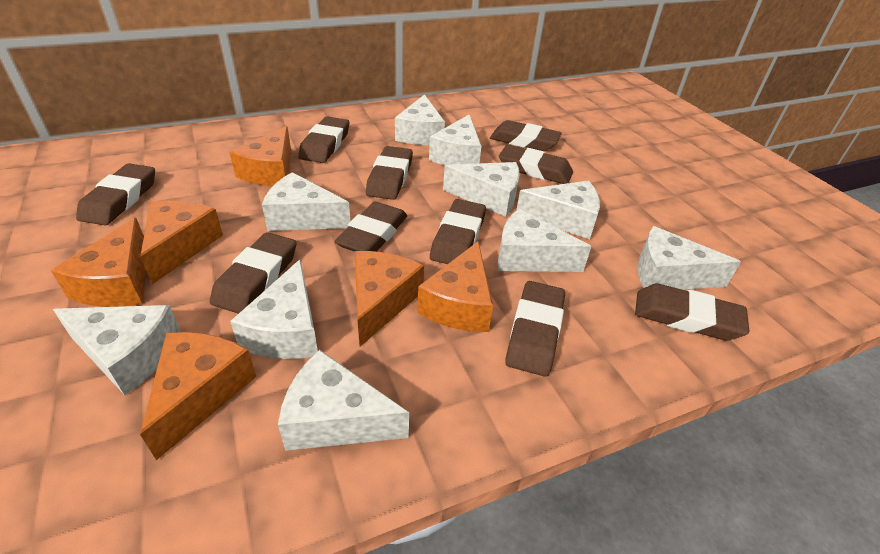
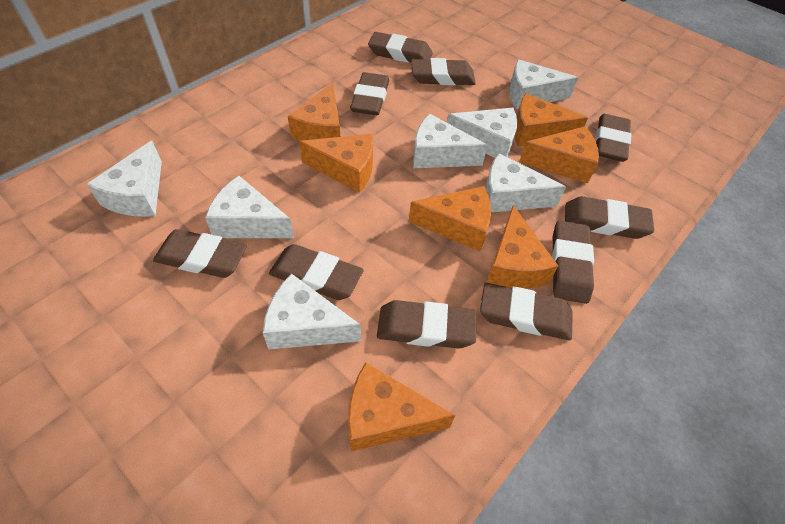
orange cheese: [51,218,145,307] [140,201,223,284] [140,332,256,460] [229,126,291,186] [355,251,424,347] [417,241,493,332] = 6 -> [288,83,340,141] [299,134,373,193] [348,362,455,451] [409,186,491,251] [486,205,558,289] [514,93,588,146] [519,126,599,183] = 7
white cheese: [53,305,181,395] [230,259,318,359] [262,172,350,231] [278,350,409,451] [395,94,445,145] [429,114,481,165] [443,162,520,217] [498,209,591,272] [516,181,600,239] [638,226,741,290] = 10 -> [87,141,162,217] [205,176,294,238] [263,274,361,349] [413,114,488,168] [447,108,517,158] [485,153,566,212] [509,59,578,109] = 7

